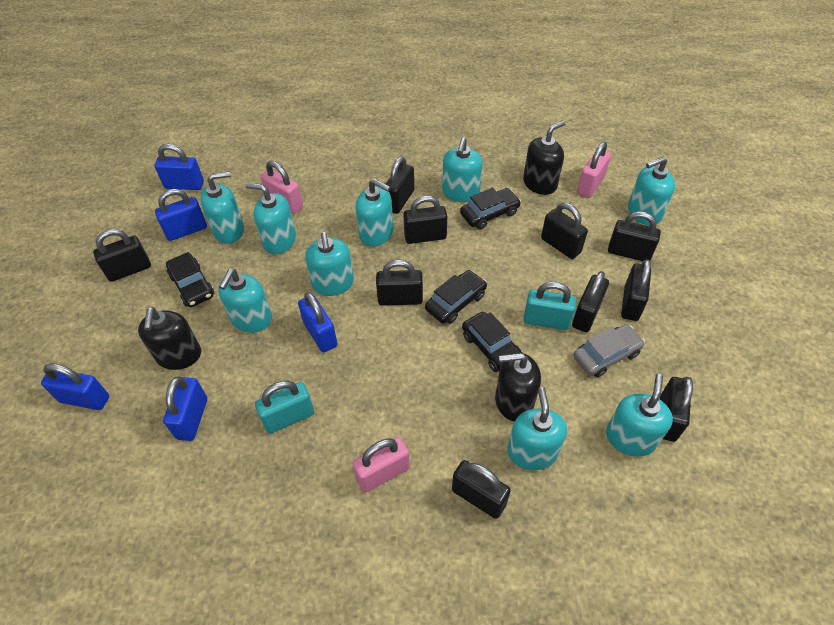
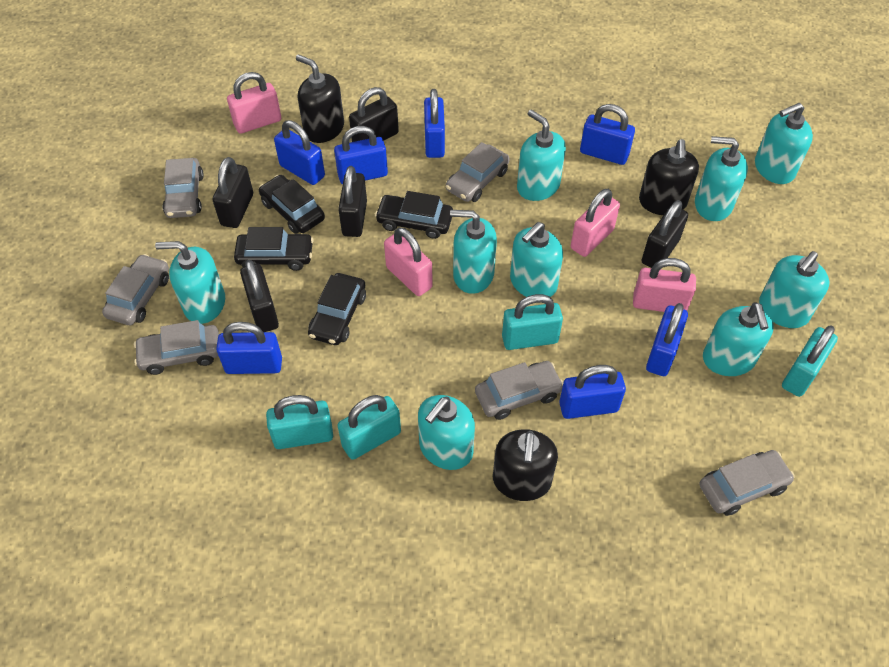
black padlock: [93,229,151,282] [376,259,423,306] [386,156,414,214] [403,196,447,244] [452,460,511,519] [541,203,588,259] [572,271,609,332] [608,211,661,261] [621,259,651,321] [660,377,693,442] = 10 -> [213,157,253,228] [240,260,279,332] [338,166,367,237] [349,87,399,142] [641,200,688,268] = 5
blue padlock: [41,363,109,410] [154,144,204,190] [155,189,207,241] [163,376,207,441] [298,292,338,353] = 5 -> [216,322,282,374] [274,120,325,185] [334,126,388,185] [424,89,445,158] [559,365,626,419] [580,104,635,165] [646,303,688,376] = 7
grey car: [573,324,645,377] = 1 -> [102,254,169,325] [134,320,219,375] [162,158,204,218] [446,142,510,202] [475,361,564,420] [699,450,795,516] = 6
pink padlock: [261,161,303,214] [352,437,410,493] [577,142,611,198] = 3 -> [227,72,281,134] [384,227,433,296] [571,189,620,257] [633,258,696,312] = 4
turquoise padlock: [255,381,314,434] [524,282,576,330] = 2 -> [266,395,333,449] [337,395,401,460] [502,294,563,350] [782,325,838,397] = 4

